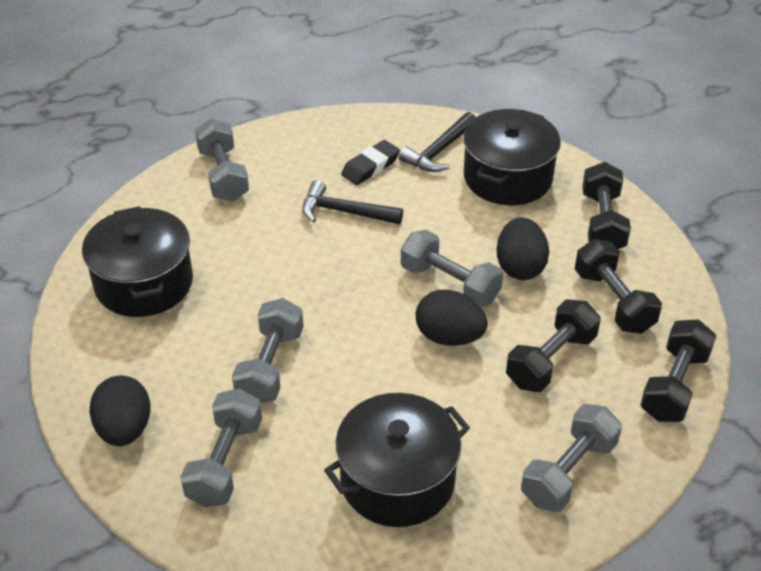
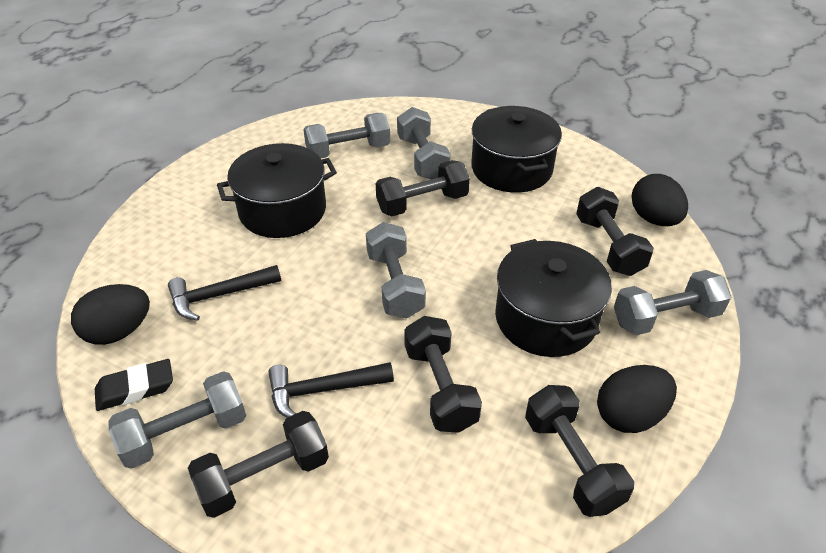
black dumbbell: [506,299,601,392] [575,239,662,334] [582,162,631,249] [640,319,717,422] = 4 -> [188,411,329,518] [376,160,470,216] [404,316,482,433] [525,385,634,517] [576,187,654,276] = 5

